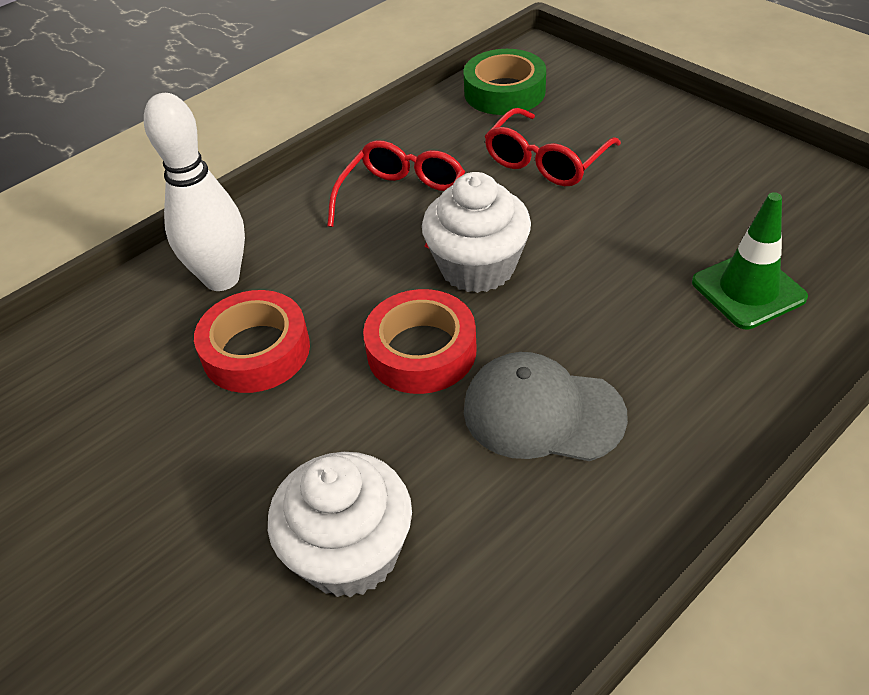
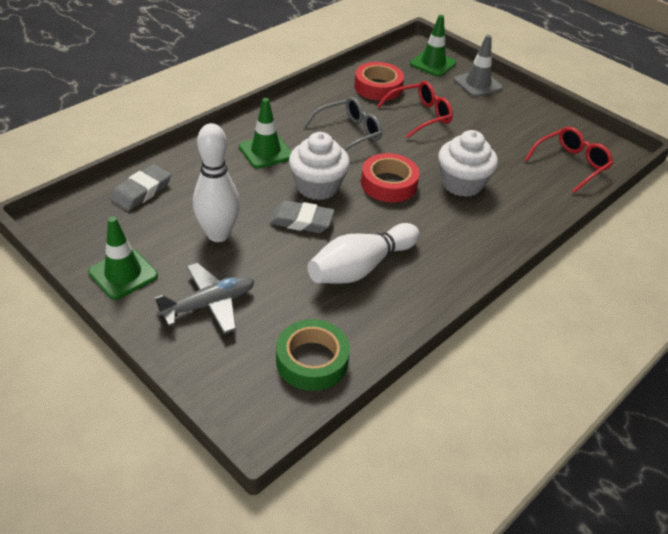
green traffic cone: [692,192,808,330] = 1 -> [88,217,158,300] [239,98,292,169] [410,15,457,77] = 3
grey cap: [464,352,628,461] = 1 -> none = 0
grey eraser: none = 0 -> [111,164,171,211] [269,200,335,233] = 2
grey glasses: none = 0 -> [304,97,382,151] = 1
grey plane: none = 0 -> [155,263,255,334] = 1
grey traffic cone: none = 0 -> [454,35,503,97] = 1
white bowling pin: [144,93,245,291] = 1 -> [193,123,240,242] [308,223,420,284] = 2

